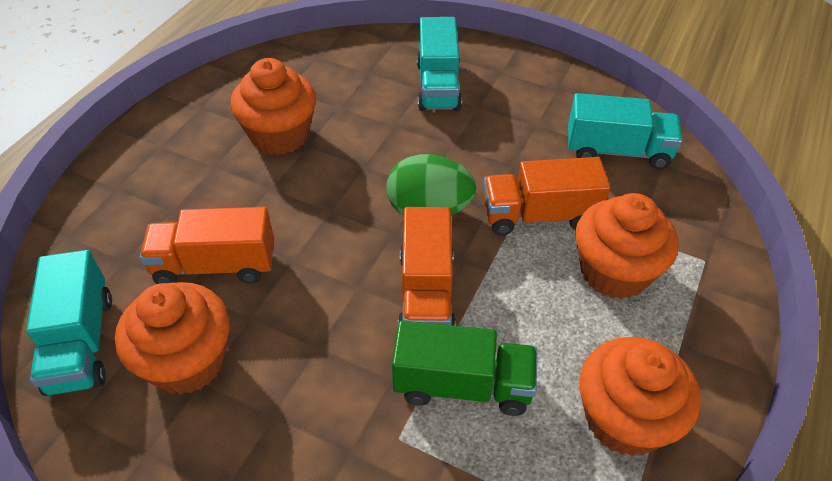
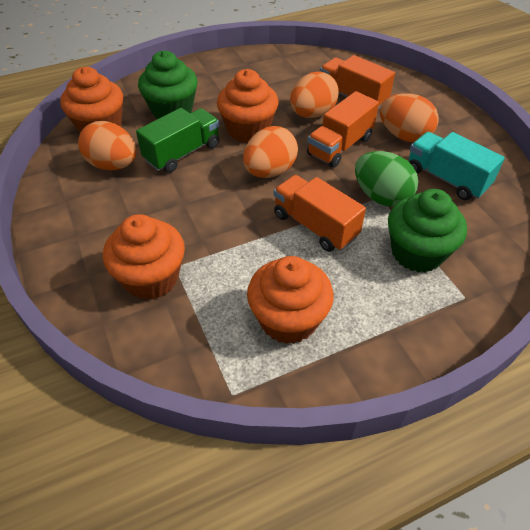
green cupcake: none = 0 -> [138,51,198,119] [388,189,467,272] = 2
orange egg: none = 0 -> [78,121,137,170] [243,126,298,178] [290,71,339,118] [380,93,439,142] = 4
turquoise truck: [26,250,112,396] [417,17,462,111] [568,93,683,169] = 3 -> [409,132,505,200] = 1

